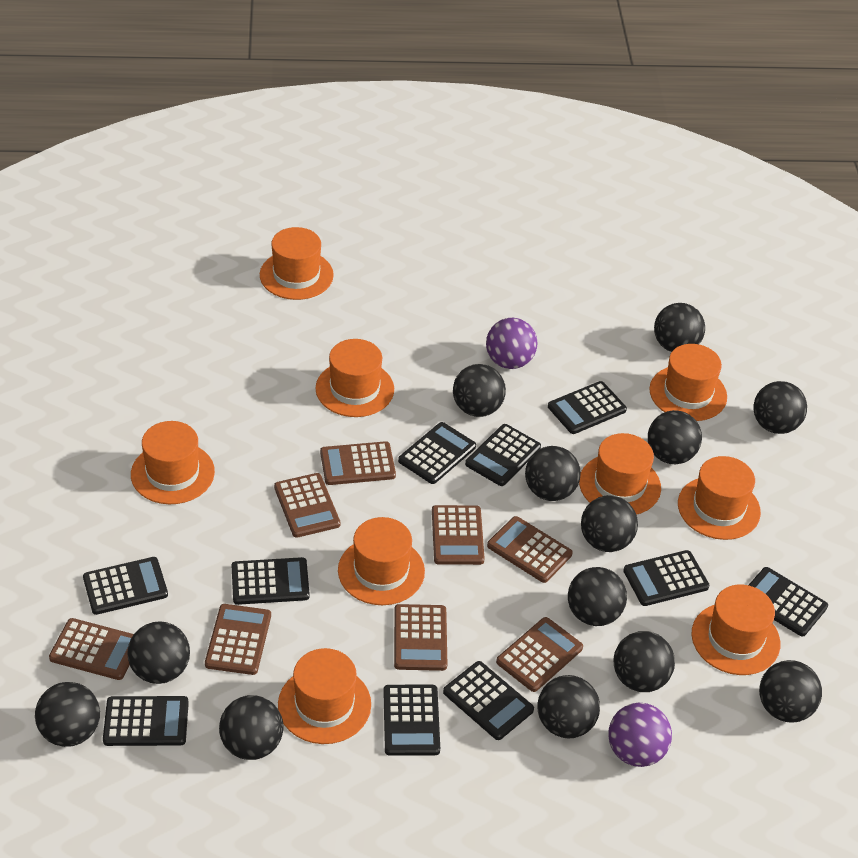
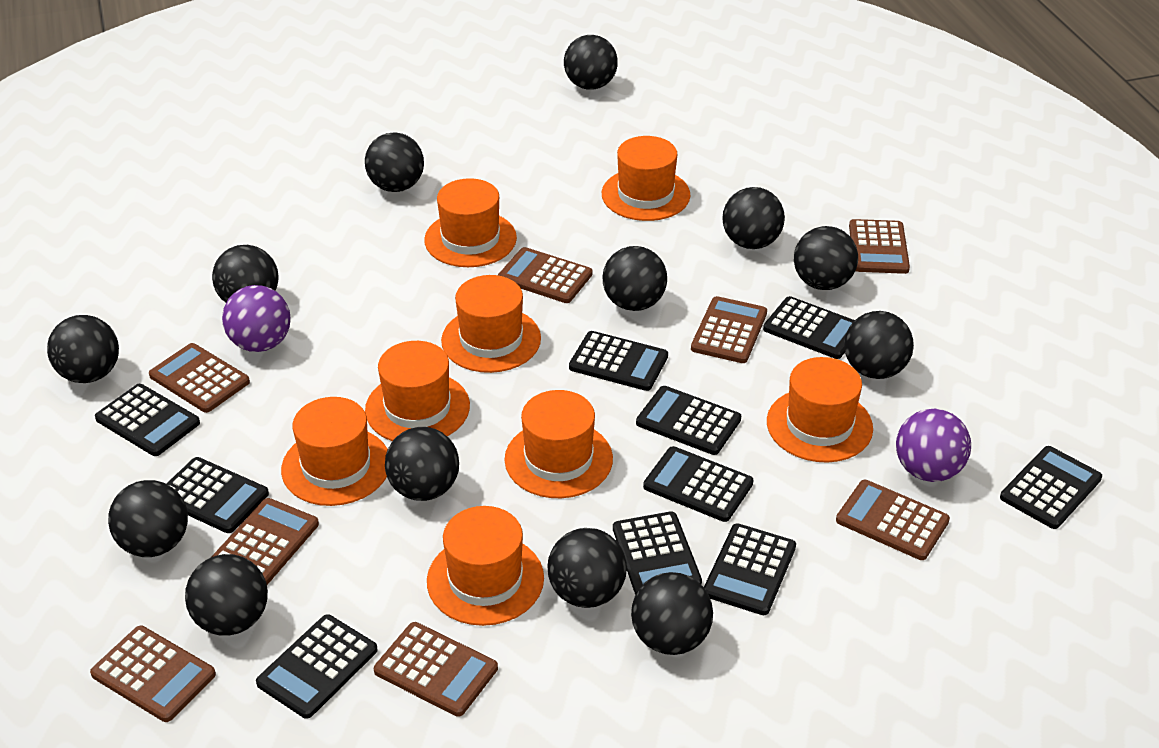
orange hat: [131,421,215,504] [260,227,334,300] [278,648,371,744] [315,339,394,417] [338,517,425,605] [579,433,661,515] [649,344,727,421] [678,456,761,540] [692,585,780,675] = 9 -> [281,397,388,506] [365,341,470,441] [424,178,517,267] [427,506,544,626] [441,275,541,373] [504,390,613,498] [602,136,690,221] [767,357,873,463] = 8

